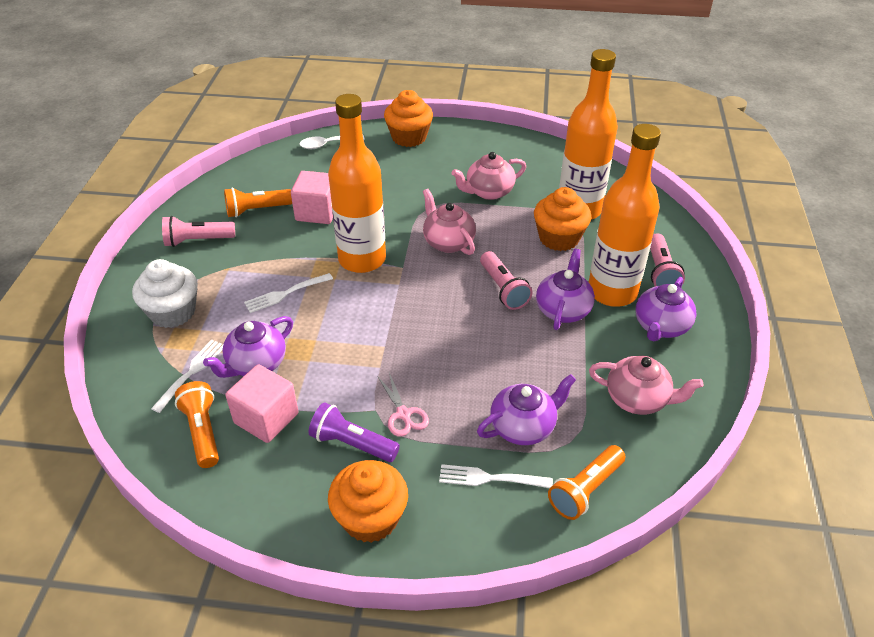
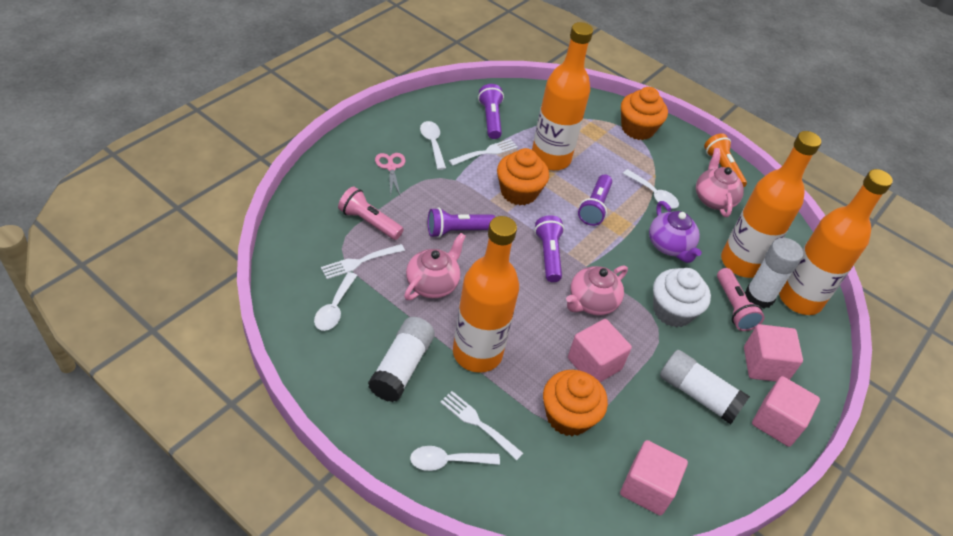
orange bottle: [328,94,386,273] [559,49,618,220] [589,124,661,307] = 3 -> [453,216,519,373] [532,22,593,171] [721,131,821,278] [779,169,893,315] = 4
orange flashlight: [175,381,219,468] [224,188,292,218] [548,445,625,520] = 3 -> [704,133,747,188] = 1
pink cube: [225,364,299,443] [291,171,333,224] = 2 -> [568,319,632,382] [620,440,688,516] [744,324,803,382] [752,376,820,447] = 4
pink flashlight: [162,216,235,247] [480,251,533,310] [650,233,685,287] = 3 -> [338,186,404,240] [717,268,764,331] = 2
purple flashlight: [309,402,400,462] = 1 -> [428,208,495,238] [478,84,504,139] [535,215,564,282] [578,174,612,226] = 4
purple teapot: [203,316,293,378] [477,374,576,445] [536,249,595,330] [636,277,696,342] = 4 -> [649,201,702,263] = 1
white glue stick: none = 0 -> [368,317,435,402] [660,350,750,424] [745,238,803,309] = 3
white spoon: [300,134,365,149] = 1 -> [314,272,357,331] [410,446,500,471] [420,121,446,170] [623,169,679,208] = 4

